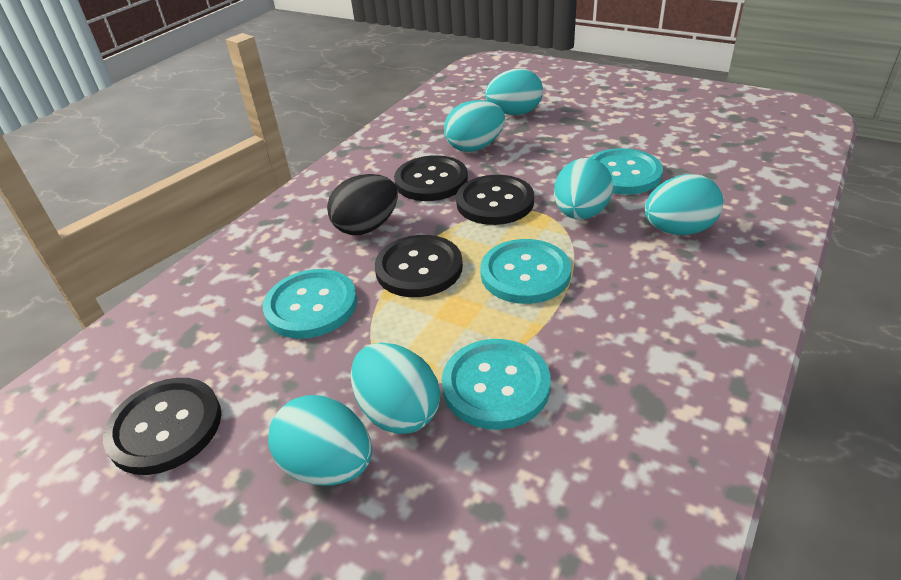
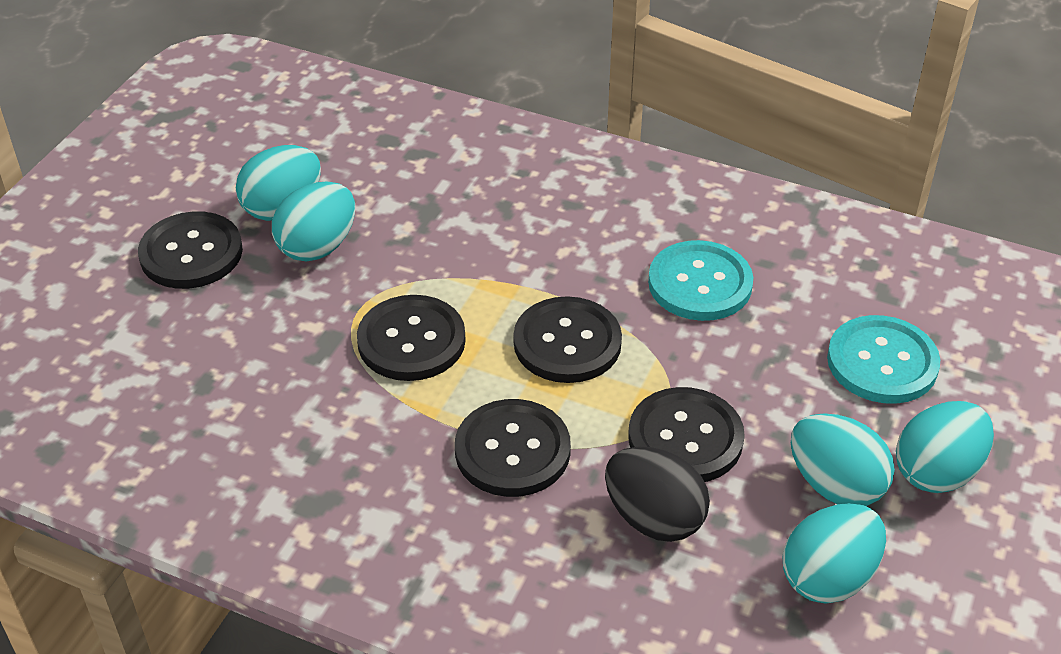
black button: [103,378,221,475] [375,235,463,297] [394,155,468,201] [456,175,534,225] = 4 -> [138,211,243,289] [357,295,466,381] [455,399,571,497] [514,296,622,383] [628,387,745,482] = 5
turquoise button: [263,269,357,339] [442,339,551,430] [480,239,571,304] [590,148,663,194] = 4 -> [648,240,753,321] [827,315,940,404] = 2
turquoise egg: [268,395,372,485] [351,343,440,434] [444,100,505,152] [485,68,543,115] [554,158,613,220] [645,174,723,235] = 6 -> [236,145,321,221] [272,181,355,262] [783,503,886,604] [791,413,895,506] [896,401,994,493] = 5

